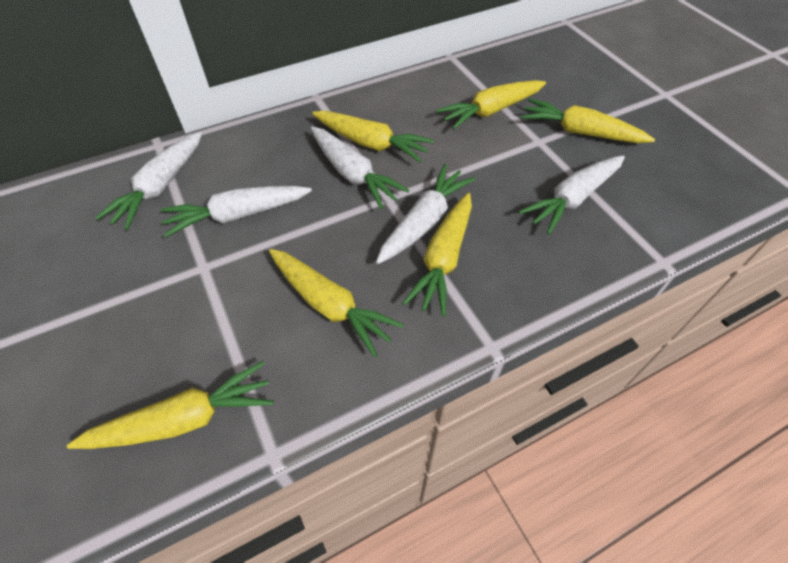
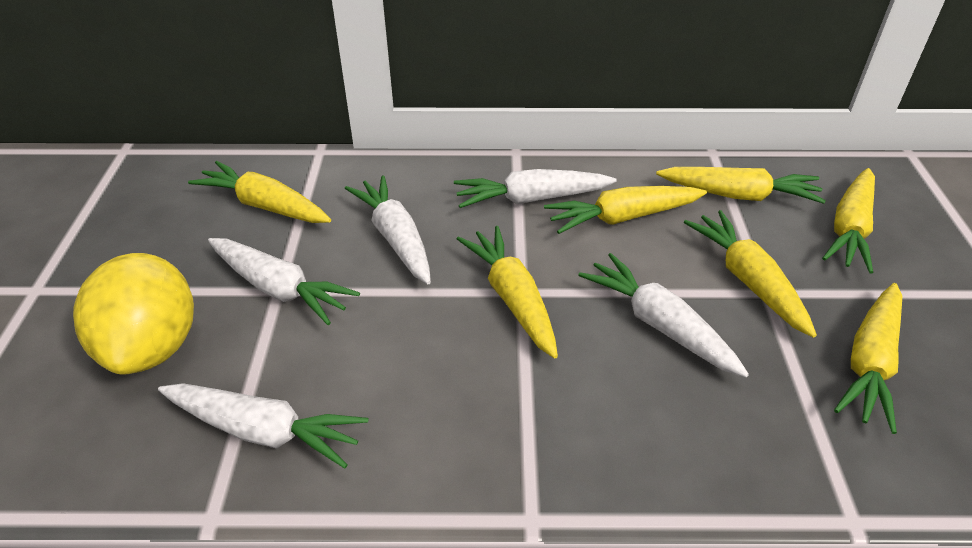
yellow carrot: [67,361,274,449] [269,249,404,357] [312,111,434,162] [402,193,472,317] [436,80,546,129] [521,98,655,143] = 6 -> [188,161,331,223] [457,226,558,359] [544,186,707,234] [656,167,826,204] [684,210,817,338] [822,168,875,274] [834,283,902,434] = 7
yellow lemon: none = 0 -> [73,253,194,375] = 1

